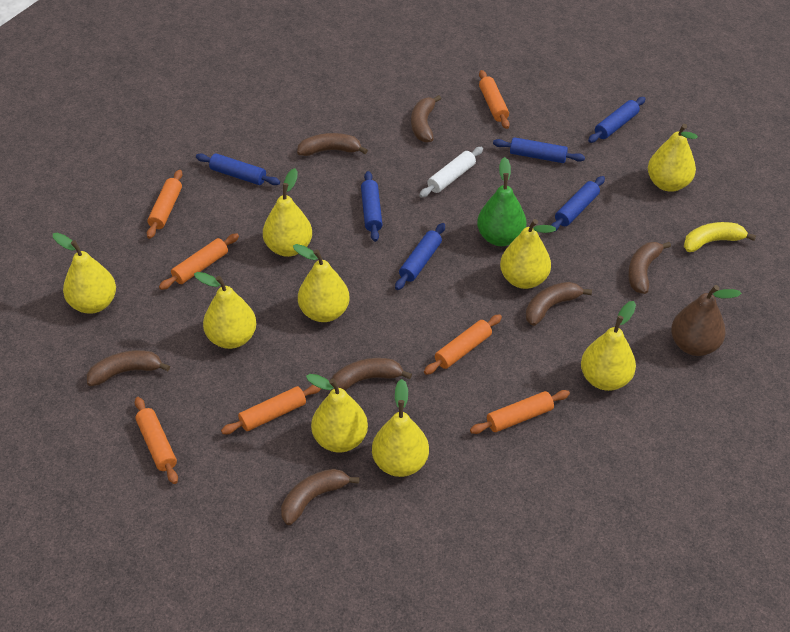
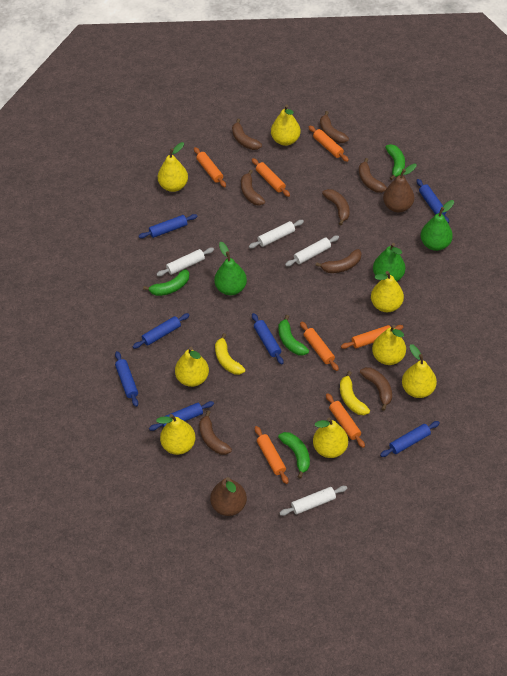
blue rolling pin: [196,153,280,185] [361,171,383,242] [395,223,445,290] [493,137,585,163] [551,176,605,232] [588,97,646,143] = 6 -> [115,351,138,407] [133,313,190,349] [138,214,198,239] [149,401,214,431] [252,313,284,365] [380,421,440,457] [416,179,449,223] = 7
brown banana: [87,350,170,386] [281,469,359,525] [297,133,368,156] [331,358,412,391] [411,95,441,143] [526,282,592,326] [628,242,671,294] = 7 -> [199,410,232,455] [232,119,262,150] [241,169,265,206] [315,249,362,273] [320,111,349,143] [322,189,350,225] [359,158,387,193] [360,367,392,411] = 8
brown pear: [671,285,742,356] = 1 -> [210,477,247,516] [383,164,417,213] = 2
green banana: none = 0 -> [143,269,189,296] [278,432,310,479] [279,315,309,355] [385,144,405,180] = 4
green pear: [477,157,527,246] = 1 -> [214,242,247,295] [373,243,405,281] [421,200,454,251] = 3
white rolling pin: [419,147,483,198] = 1 -> [156,248,214,276] [249,220,304,249] [280,486,347,516] [285,236,339,266] = 4
yellow banana: [684,222,756,252] = 1 -> [215,333,246,375] [340,371,370,415] = 2
yellow pear: [53,233,116,314] [194,272,256,349] [263,168,312,257] [293,244,350,322] [306,374,368,452] [372,379,429,477] [500,219,556,289] [581,301,636,391] [648,124,698,192] = 9 -> [156,414,196,455] [158,142,188,192] [175,347,209,387] [271,105,300,146] [313,417,348,458] [371,271,404,312] [372,325,406,365] [402,344,437,398] = 8

